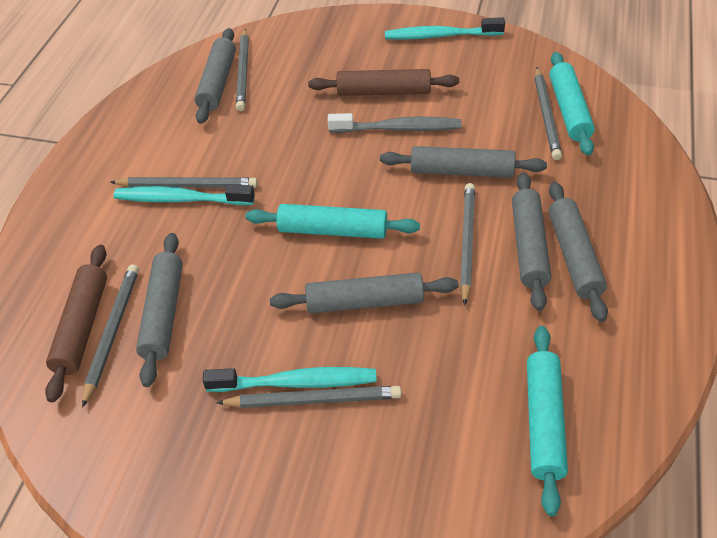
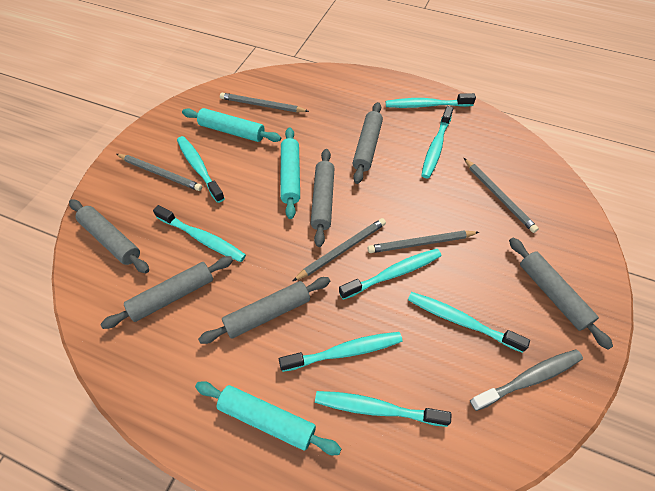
brown rolling pin: [45,245,107,403] [308,69,459,96] = 2 -> none = 0
grey pencil: [82,264,139,408] [110,177,258,188] [216,386,401,408] [236,29,249,111] [460,183,475,306] [535,67,562,160] = 6 -> [116,154,202,191] [220,93,309,112] [293,218,386,281] [368,231,479,253] [464,158,539,233] = 5
turquoise toothbrush: [113,185,255,205] [203,367,376,392] [385,17,505,40] = 3 -> [153,205,246,262] [177,136,225,203] [279,332,403,372] [315,391,451,427] [339,249,441,300] [386,93,476,108] [408,292,530,353] [421,106,453,178] = 8

